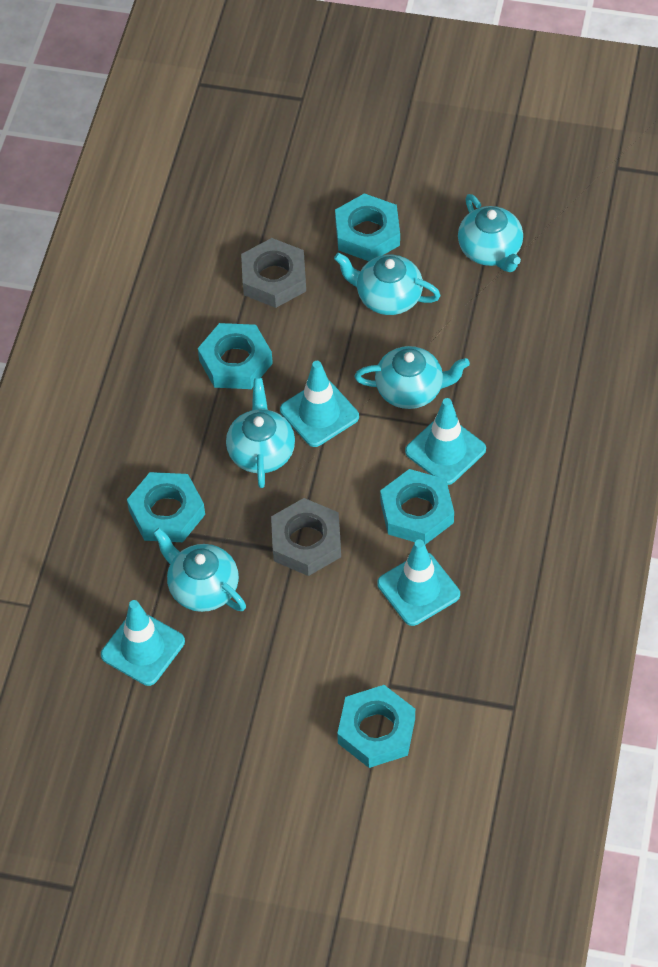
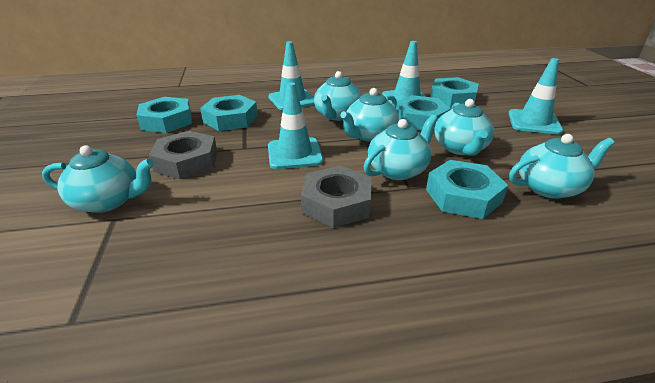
turquoise teapot: [153,528,246,612] [226,378,295,488] [334,253,441,315] [355,346,470,409] [458,194,523,272] = 5 -> [42,145,154,213] [314,71,362,121] [340,88,399,142] [364,115,438,180] [434,99,494,155] [509,134,615,199] = 6

